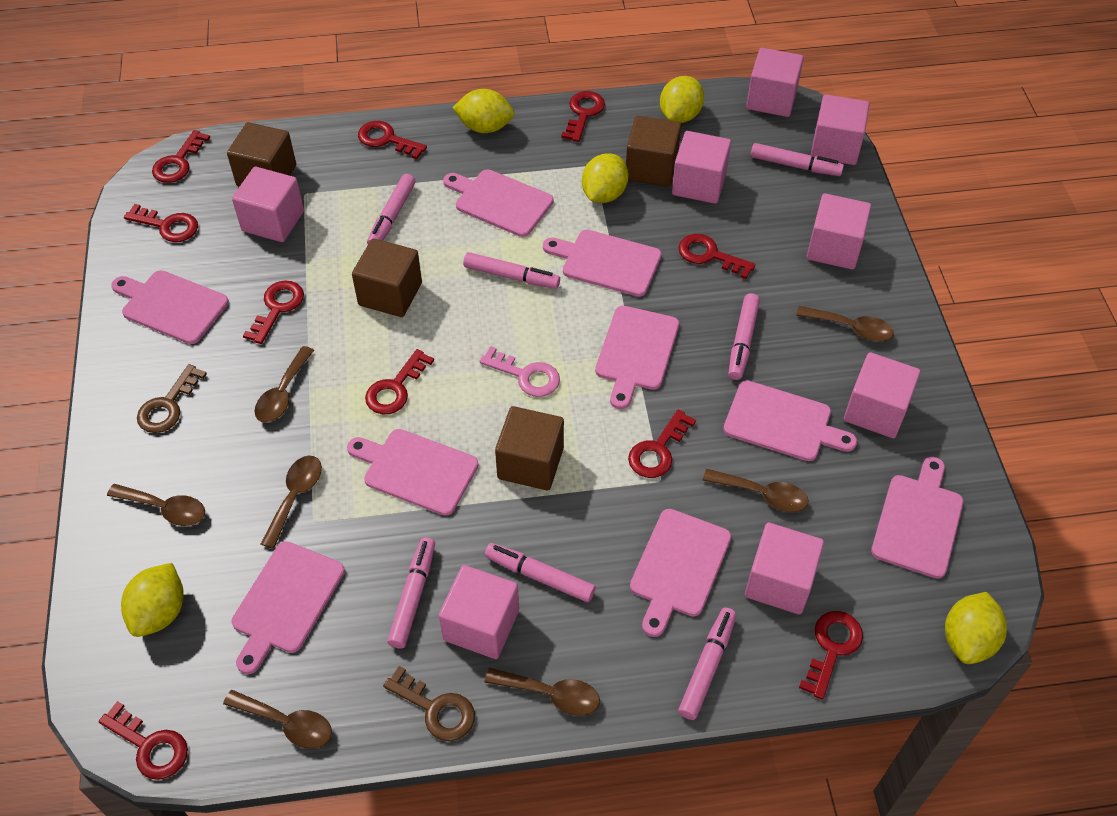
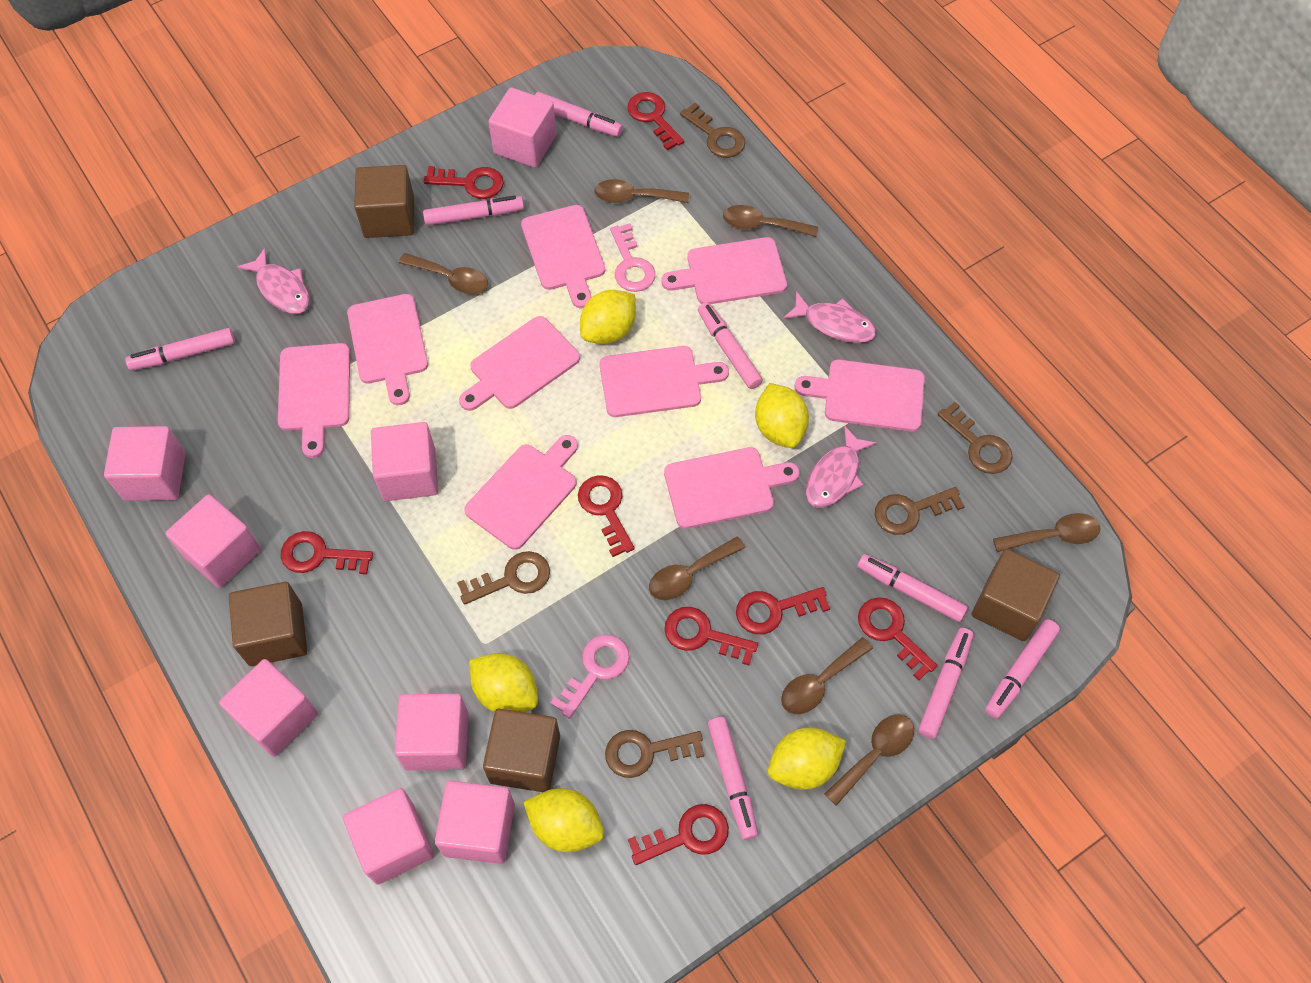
brown key: [137,364,207,433] [383,666,475,741] = 2 -> [457,551,550,605] [605,730,704,778] [680,103,745,158] [875,487,965,535] [938,402,1013,474] = 5
pink fish: none = 0 -> [238,248,310,314] [783,291,876,343] [806,425,876,508] = 3
pink key: [479,346,560,397] = 1 -> [550,635,630,719] [610,223,655,292] = 2
pink marker: [367,174,415,244] [387,537,435,649] [463,252,560,289] [485,543,596,602] [678,607,736,720] [728,293,760,380] [751,143,844,176] = 7 -> [125,328,235,371] [423,196,524,226] [535,92,623,137] [698,302,763,389] [708,717,758,840] [857,554,968,622] [918,628,974,739] [985,619,1060,719] = 8
red key: [99,701,188,780] [124,204,198,242] [152,130,210,183] [243,281,304,344] [358,121,427,159] [365,349,434,414] [561,91,605,142] [628,409,696,478] [678,234,755,279] [799,611,863,699] = 10 -> [281,531,373,574] [424,166,504,199] [578,475,635,557] [627,92,684,151] [628,804,729,865] [664,607,758,665] [736,587,830,634] [858,597,938,681] = 8

